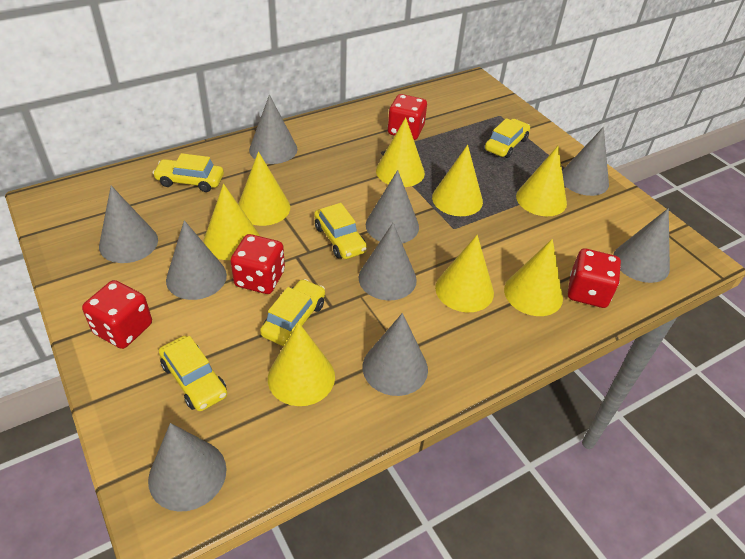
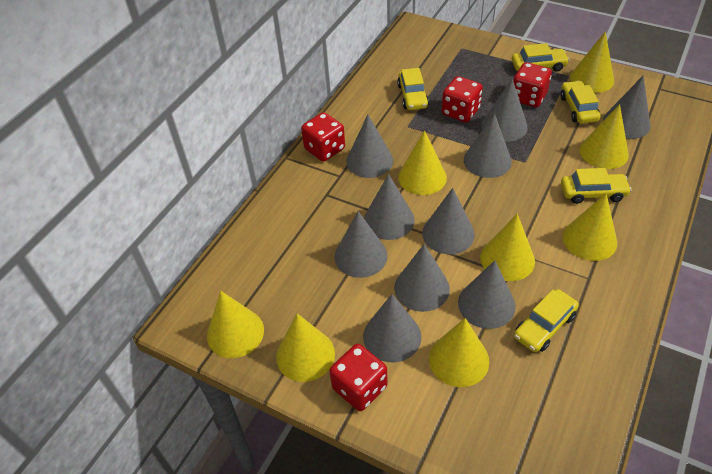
grey cone: [99,186,158,263] [148,423,227,512] [166,220,227,300] [249,95,297,164] [359,223,417,301] [363,313,428,396] [366,170,419,243] [562,127,609,196] [614,208,670,283] = 9 -> [335,211,388,278] [346,115,393,178] [363,294,421,362] [364,174,415,240] [394,244,450,312] [422,188,475,254] [458,260,515,329] [464,113,512,178] [482,79,528,142] [603,76,651,139] = 10

